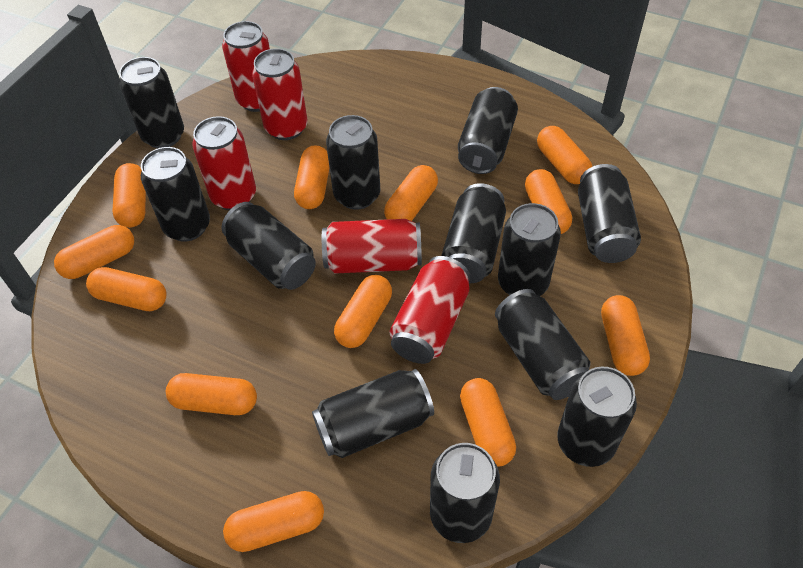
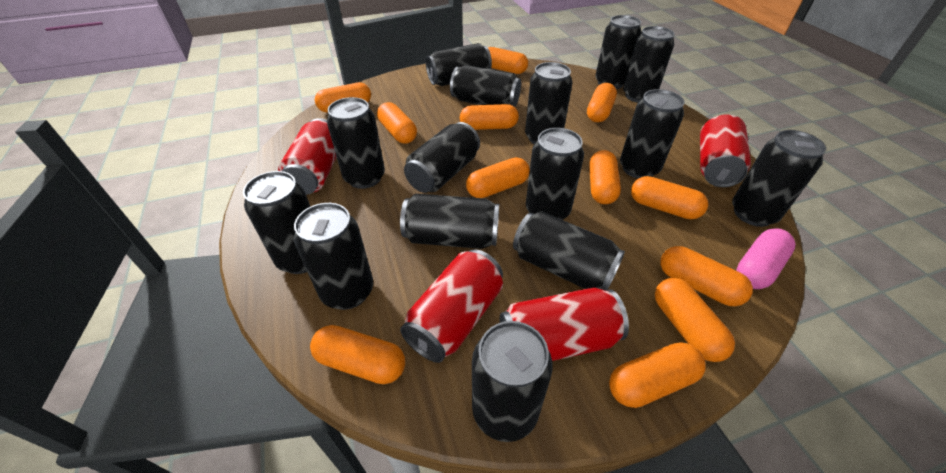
black can: [119,57,184,148] [141,147,210,242] [222,202,316,290] [312,369,434,458] [326,115,380,210] [430,443,500,543] [441,183,506,283] [458,87,518,174] [495,289,591,400] [498,203,561,296] [557,367,637,467] [578,164,641,263] = 12 -> [243,171,310,274] [294,203,373,310] [327,97,385,189] [400,194,499,249] [404,122,480,193] [426,43,492,86] [450,65,521,107] [472,321,553,442] [513,211,625,291] [525,62,572,144] [526,128,584,220] [595,15,641,89] [620,89,685,179] [623,26,675,103] [732,130,826,227] = 15
pink capsule: none = 0 -> [736,228,795,289] = 1
red can: [192,116,256,210] [222,21,270,112] [252,48,308,140] [322,219,422,274] [389,256,470,364] = 5 -> [278,118,336,195] [400,249,503,363] [500,288,629,361] [700,114,751,187] = 4

